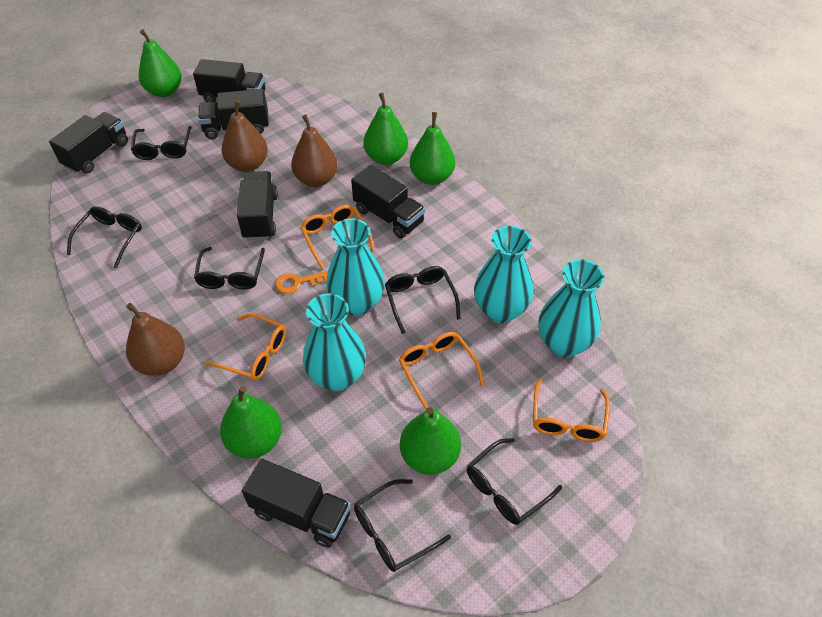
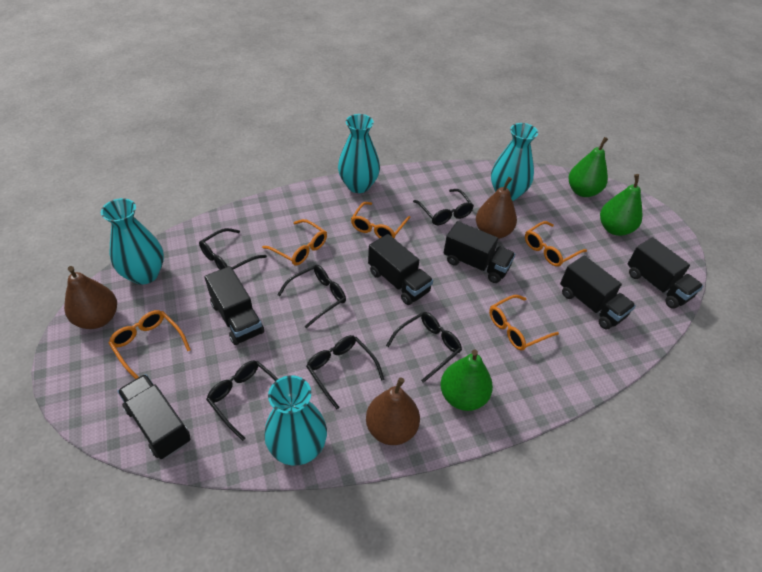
green pear: [139,29,181,97] [220,386,282,459] [363,93,408,165] [400,407,461,475] [410,112,455,185] = 5 -> [440,349,493,411] [568,137,608,197] [600,174,643,236] = 3
orange glasses: [205,314,286,381] [300,205,375,269] [399,332,484,409] [533,379,610,442] = 4 -> [109,310,191,379] [262,219,327,265] [351,202,411,239] [489,295,559,351] [525,221,587,267] = 5
orange key: [275,271,327,294] = 1 -> none = 0

